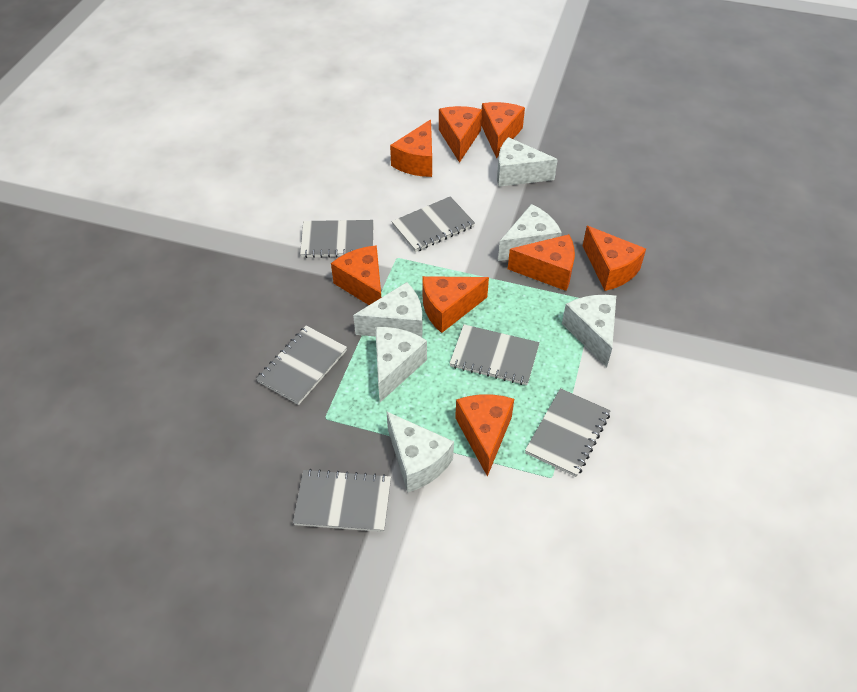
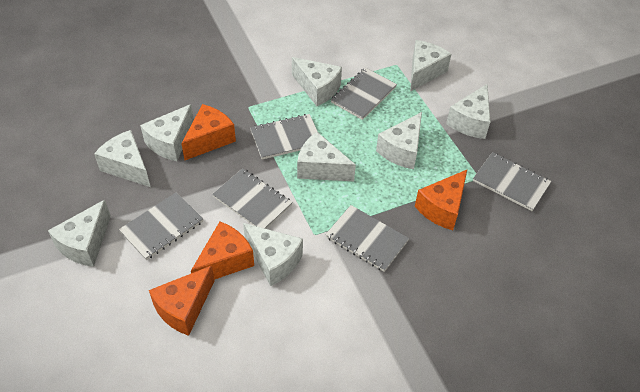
orange cheese: [331,245,381,305] [390,119,432,177] [422,276,489,333] [439,106,482,163] [455,394,514,477] [481,102,525,158] [508,234,575,291] [583,226,646,291] = 8 -> [149,265,215,336] [181,104,236,160] [191,222,254,280] [415,170,467,230] = 4
white cheese: [353,282,422,337] [375,327,427,402] [386,411,454,493] [497,137,558,187] [498,204,562,261] [562,295,616,367] = 6 -> [48,200,111,267] [94,130,150,187] [140,104,194,161] [243,223,303,286] [292,57,342,106] [297,132,356,181] [376,112,422,169] [410,40,451,91] [446,84,491,139] = 9

